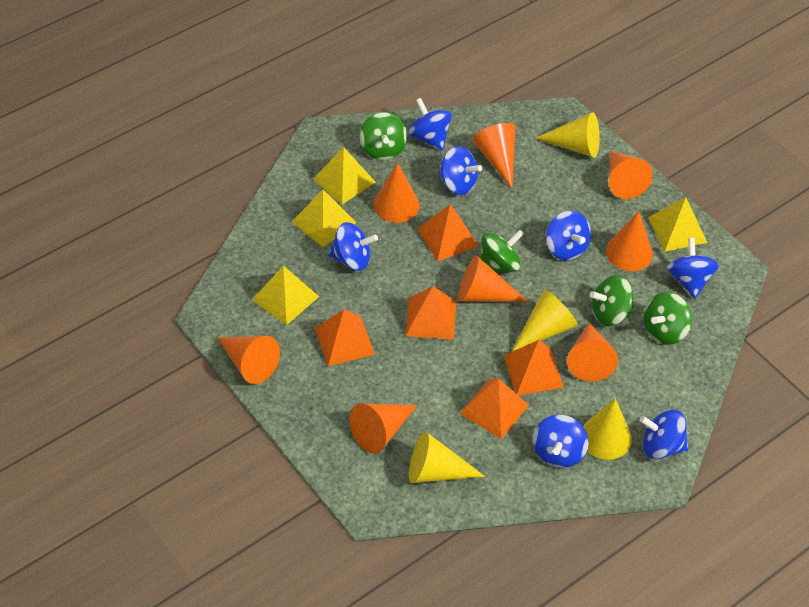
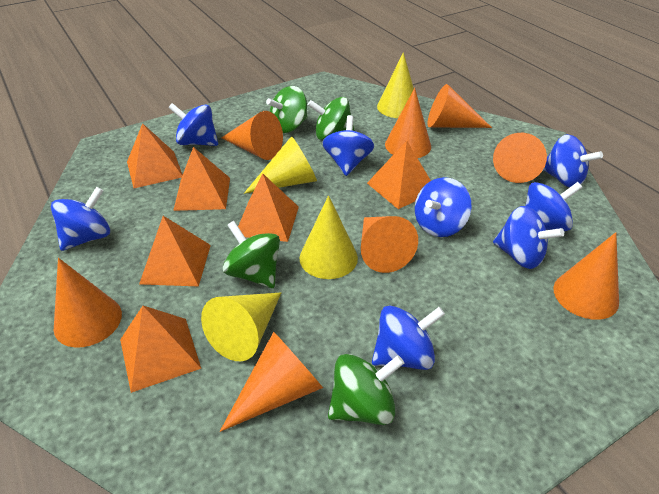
blue spinning top: [328,222,378,271] [408,98,452,151] [438,146,482,195] [533,415,589,468] [546,211,591,260] [639,410,689,459] [667,238,719,299] = 7 -> [51,187,110,251] [168,103,218,146] [322,115,374,176] [372,306,445,370] [415,177,472,237] [493,206,564,269] [525,182,582,231] [543,134,603,187] = 8
orange pyramid: [315,309,375,366] [405,286,456,340] [417,205,479,262] [460,378,529,439] [504,340,564,395] = 5 -> [120,306,201,393] [127,123,183,188] [139,216,211,286] [173,147,230,211] [238,173,299,242] [367,141,431,209] = 6
yellow pyramid: [252,266,319,325] [292,189,356,247] [313,147,376,205] [648,197,707,252] = 4 -> none = 0

